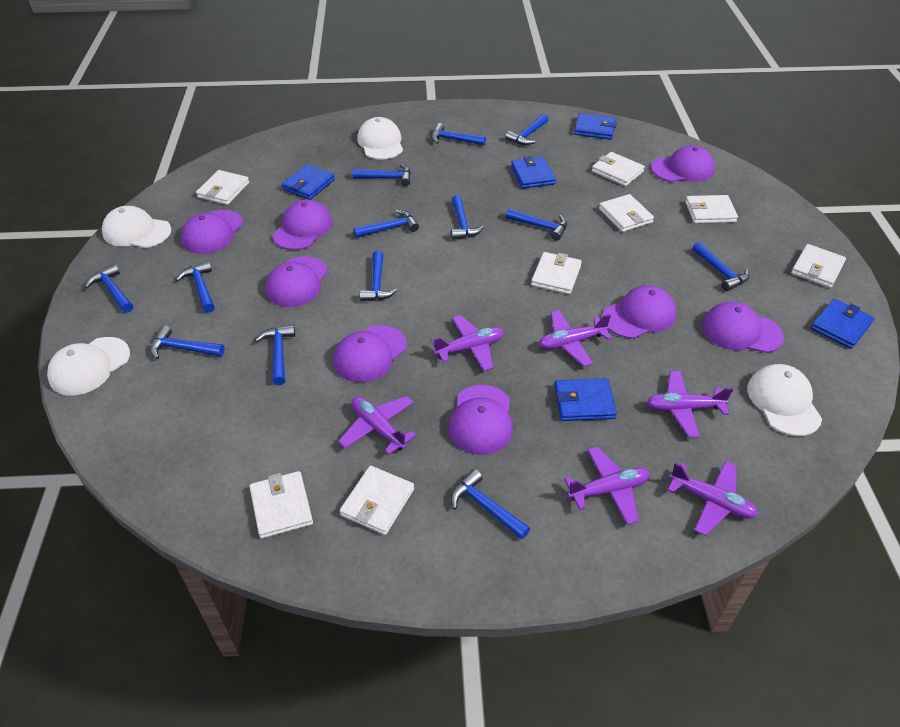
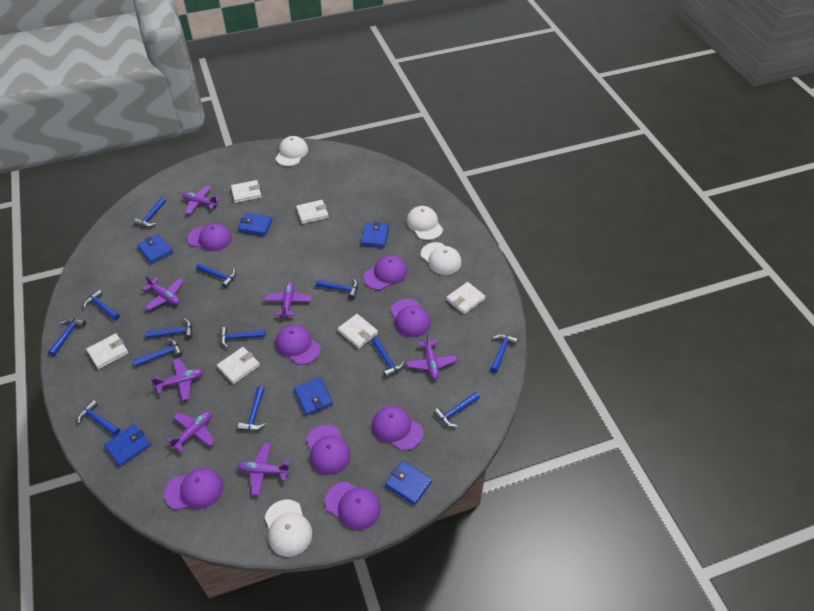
blue wallet: [282,164,335,200] [511,156,556,189] [554,378,617,421] [574,113,617,140] [811,299,874,349] = 5 -> [104,424,151,467] [137,234,173,264] [238,213,273,236] [294,377,333,416] [361,222,389,248] [385,461,432,505] = 6
purple plane: [338,396,417,455] [431,315,504,371] [539,310,612,367] [564,446,650,525] [647,371,733,438] [667,461,758,536] = 6 -> [142,276,184,310] [151,358,203,401] [166,411,215,453] [182,186,220,214] [237,443,290,496] [264,282,312,318] [406,333,457,379] = 7
white wallet: [196,170,249,205] [249,471,313,539] [340,466,414,535] [531,252,582,294] [592,152,645,186] [599,194,654,232] [685,195,738,224] [791,244,846,288] = 8 -> [86,333,128,369] [217,347,260,384] [231,180,261,203] [296,200,329,224] [338,314,378,349] [446,282,486,314] = 6

